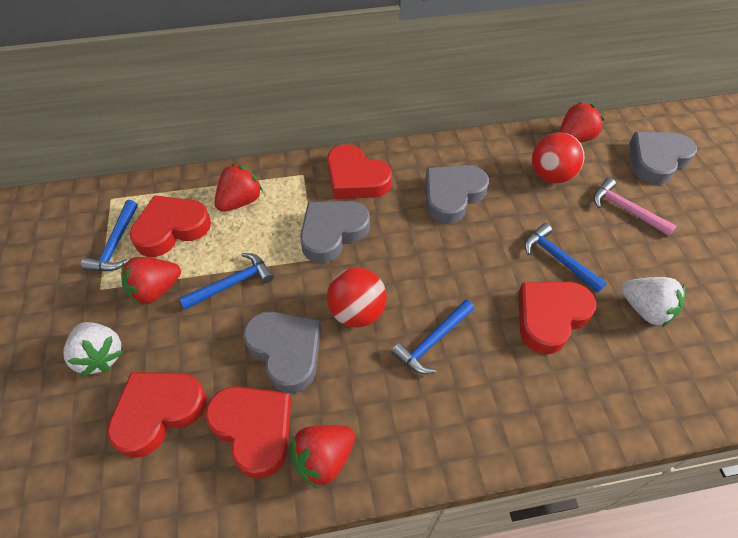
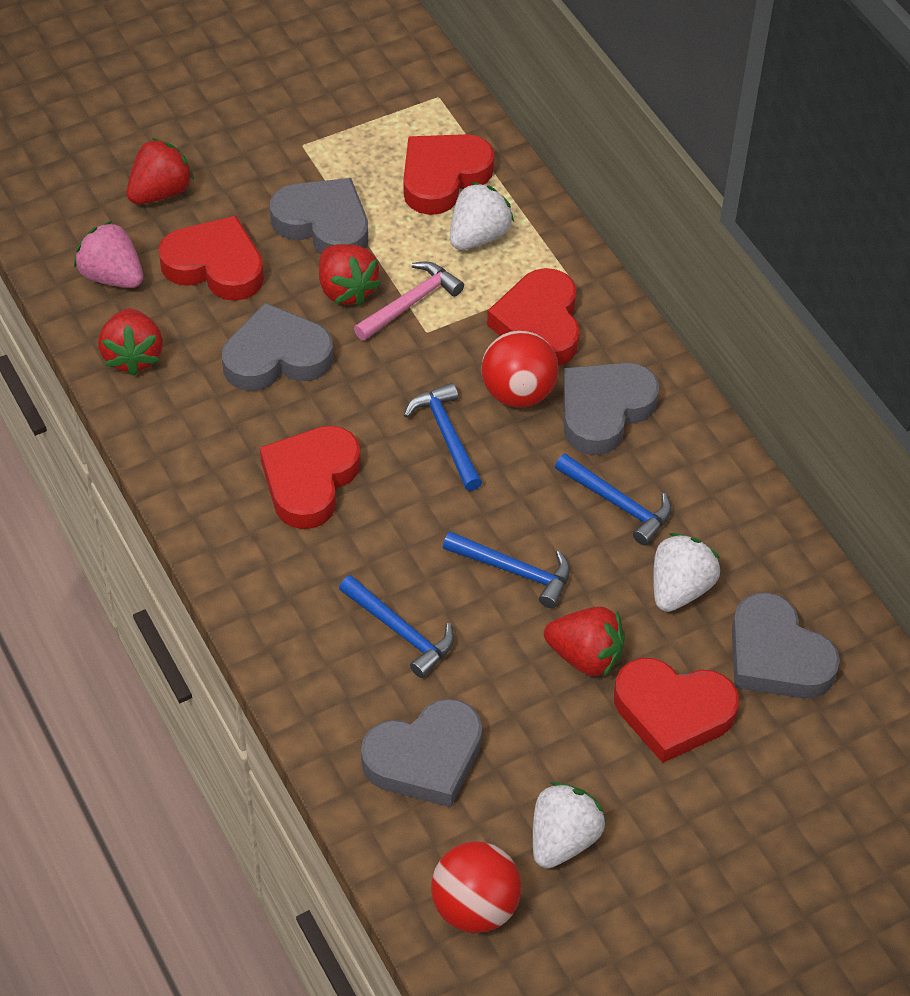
grey heart: [243,312,321,393] [300,201,370,263] [426,165,489,224] [629,132,697,185] = 4 -> [222,303,333,391] [270,178,368,254] [361,699,482,807] [563,362,659,455] [732,592,840,699] = 5
pink strawberry: none = 0 -> [74,221,143,288] = 1
white strawberry: [64,322,123,377] [621,277,685,327] = 2 -> [450,182,514,250] [533,782,606,868] [653,533,720,612] = 3

